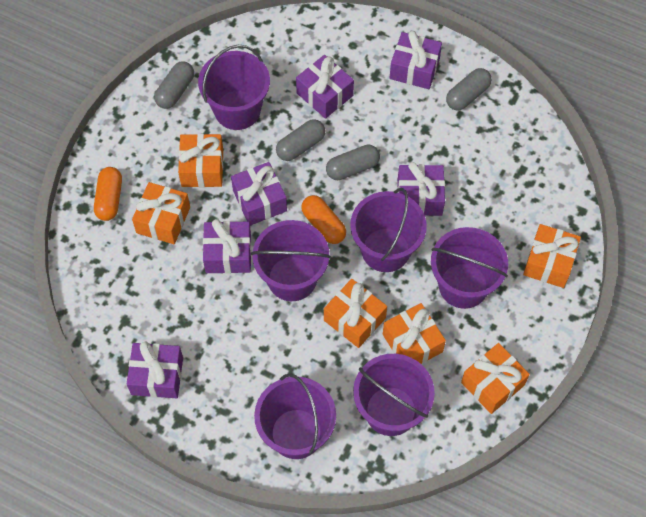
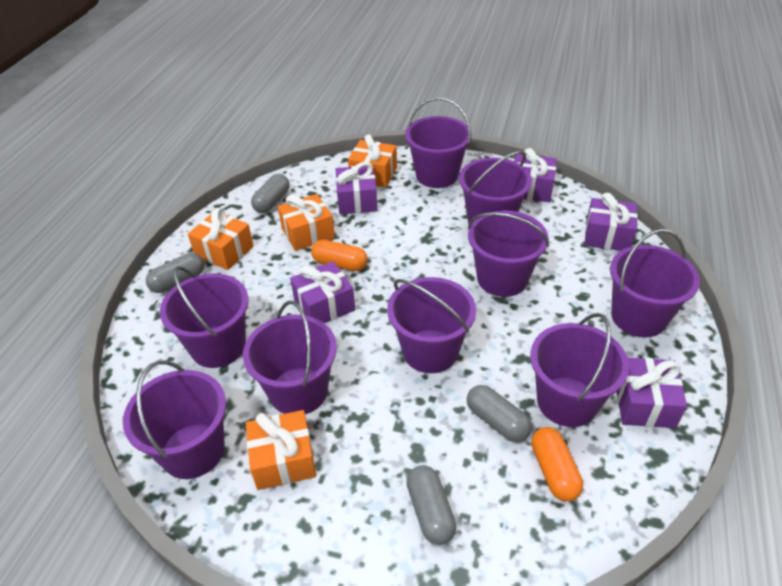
orange gift: [132,182,190,244] [178,134,223,187] [324,279,387,348] [383,303,446,364] [461,343,530,414] [523,224,581,288] = 6 -> [188,208,254,270] [246,410,316,490] [278,194,335,251] [348,134,397,187] = 4
purple bucket: [198,45,270,130] [251,220,331,301] [254,373,336,459] [350,188,427,272] [353,354,435,436] [431,227,508,309] = 6 -> [123,360,226,479] [160,266,249,368] [243,301,337,414] [387,277,476,373] [405,97,472,188] [459,151,532,224] [468,210,549,297] [530,313,629,427] [610,229,700,337] = 9
purple gift: [127,342,183,398] [203,219,252,274] [231,162,287,226] [296,55,354,119] [390,31,442,89] [397,162,445,216] = 6 -> [290,261,355,323] [335,162,377,214] [515,148,557,202] [585,193,638,251] [617,358,687,428] = 5

